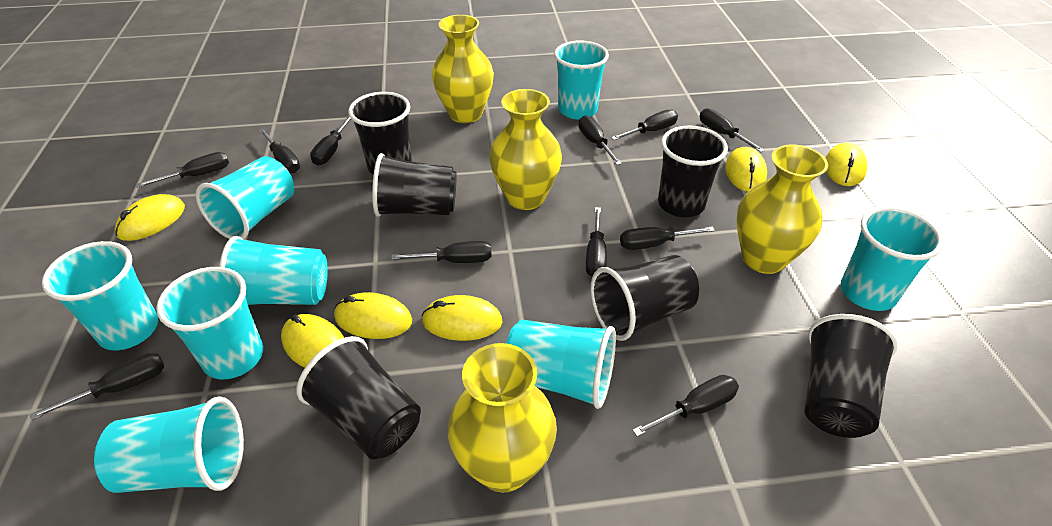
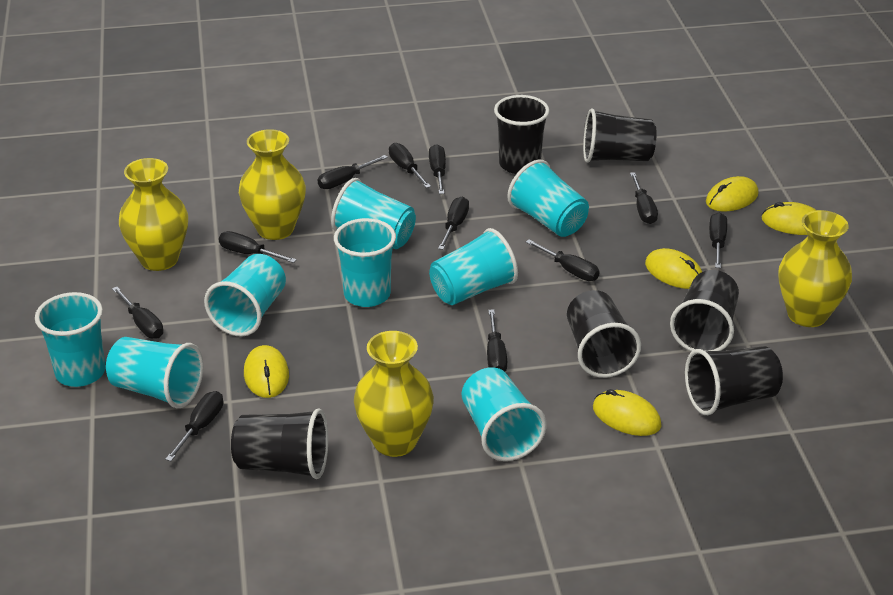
yellow mouse: [115,194,185,241] [281,314,344,368] [334,292,412,339] [421,295,502,341] [725,147,767,192] [826,143,867,186] = 6 -> [244,345,289,398] [593,389,661,436] [645,248,702,289] [706,176,758,212] [762,202,816,235] = 5

